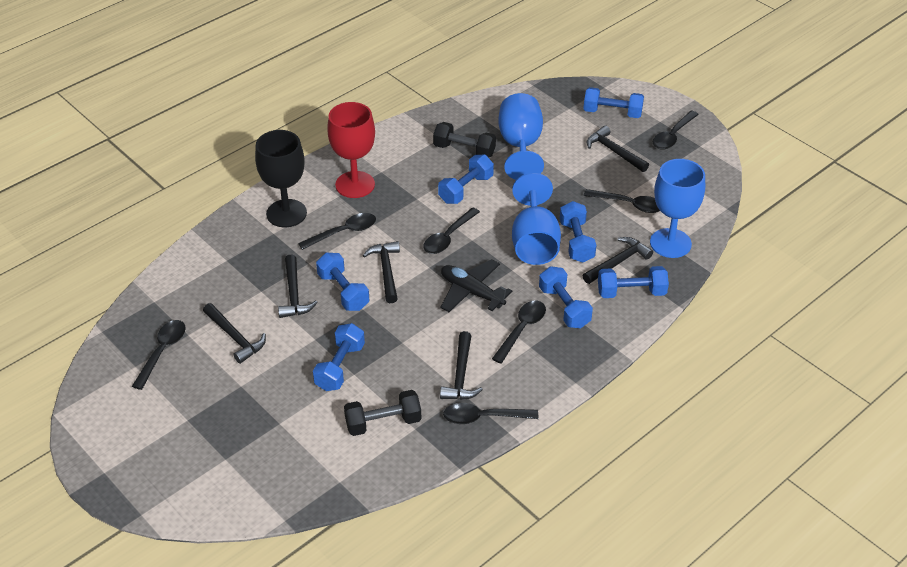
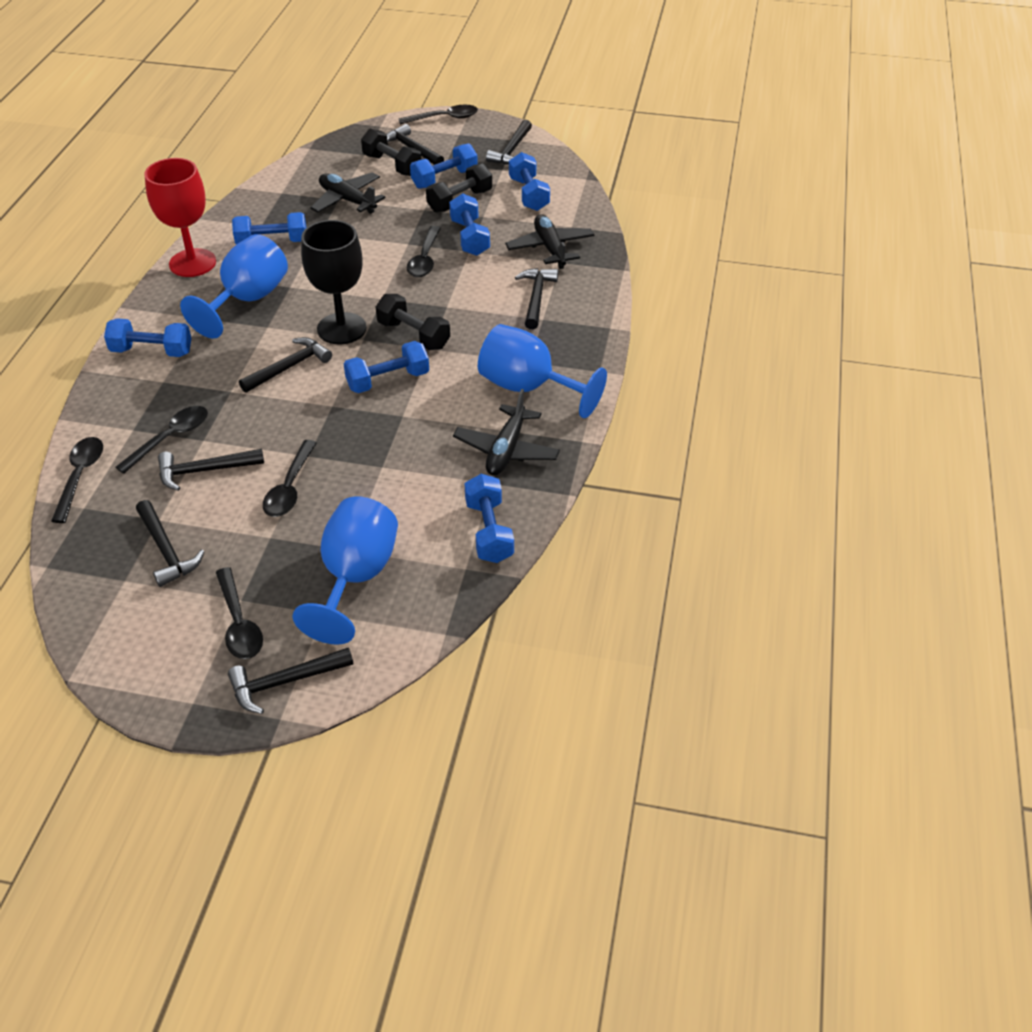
black dumbbell: [344,390,421,436] [433,122,496,158] = 2 -> [361,128,422,176] [376,294,450,350] [426,163,492,213] = 3
black hammer: [203,303,266,364] [278,254,318,318] [363,241,400,303] [440,331,483,400] [583,237,653,284] [586,126,649,172] = 6 -> [136,500,205,587] [158,449,264,491] [228,648,353,714] [239,337,332,393] [387,124,444,165] [486,120,532,165] [515,268,558,329] = 7
black plane: [440,259,512,312] = 1 -> [310,172,386,214] [453,389,560,476] [505,214,594,269] = 3
black spoon: [132,320,186,390] [298,213,376,250] [423,207,480,254] [443,403,538,424] [492,300,546,364] [584,189,660,213] [652,111,699,150] = 7 -> [51,437,103,523] [115,406,208,474] [216,567,263,659] [263,440,317,517] [399,105,478,124] [407,226,441,277] = 6

